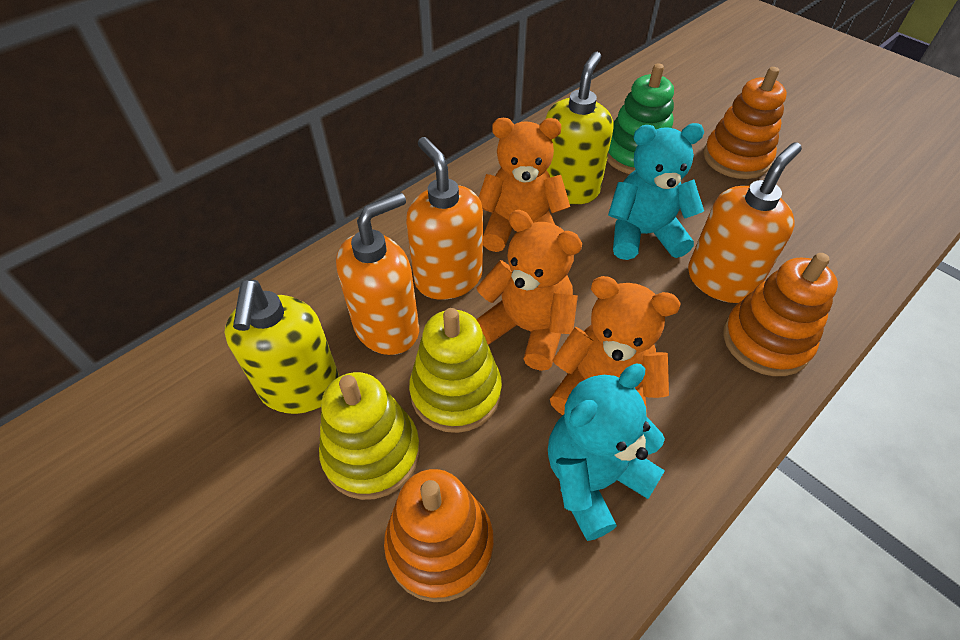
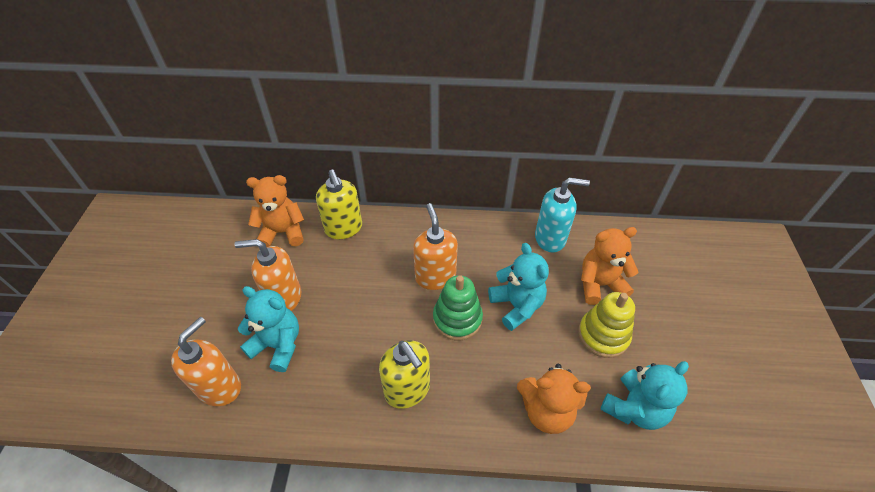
orange stacking toy: [384,469,494,602] [703,67,787,179] [723,253,838,376] = 3 -> none = 0
turquoise soap dispenser: none = 0 -> [535,177,590,253] = 1
turquoise teddy bear: [548,364,665,541] [608,123,704,260] = 2 -> [238,286,299,372] [488,243,549,331] [600,361,689,430] = 3
yellow stacking toy: [319,372,420,500] [409,308,502,433] = 2 -> [578,292,635,358] = 1

